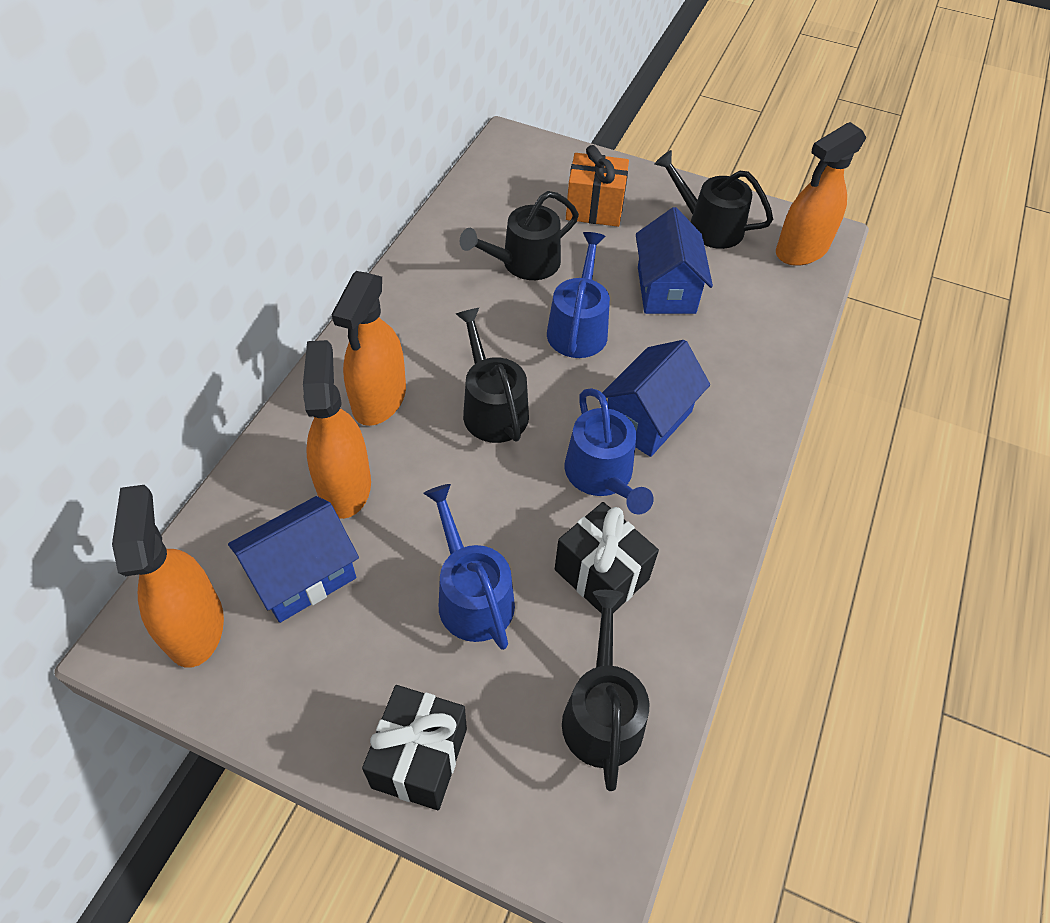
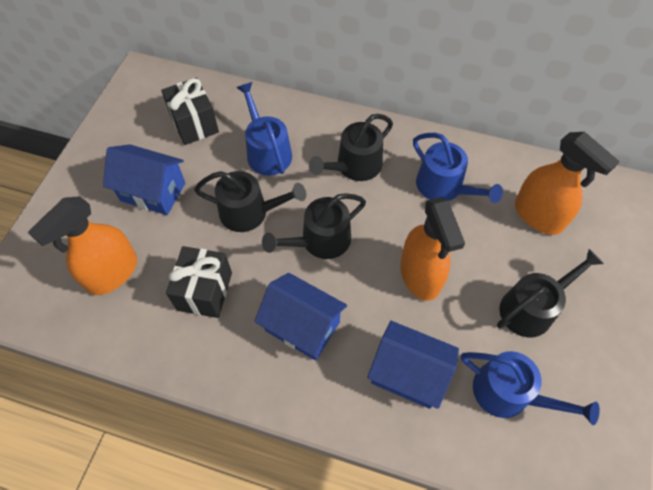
orange gift: [566,145,629,227] = 1 -> none = 0
orange spray bottle: [112,485,224,668] [303,340,371,519] [331,271,406,426] [776,122,867,266] = 4 -> [28,196,137,295] [400,197,465,301] [515,132,620,235] = 3

